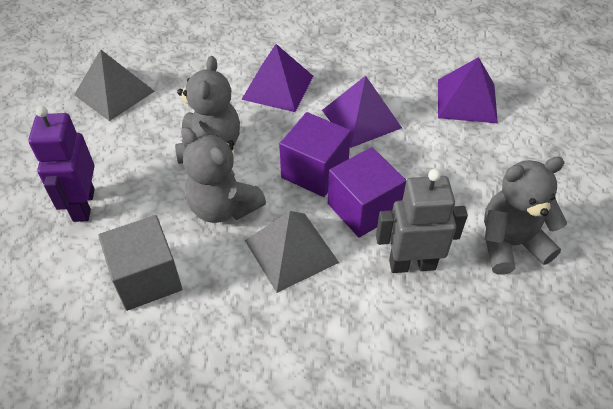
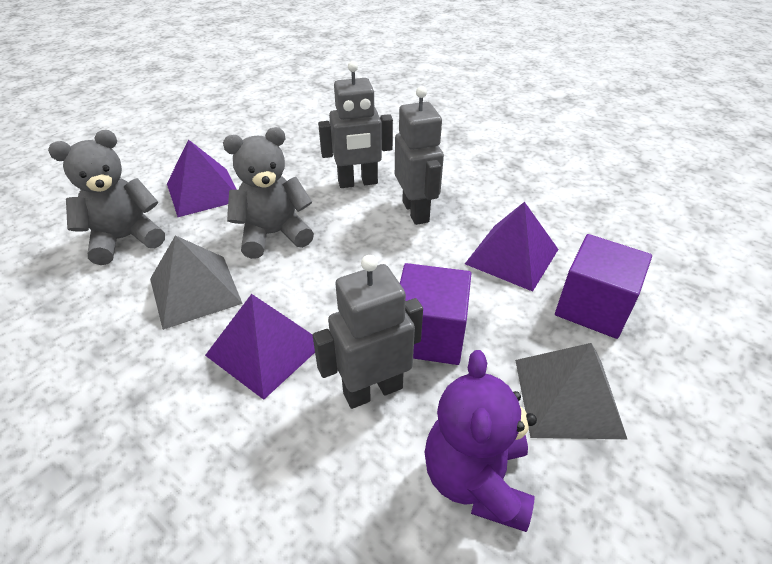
grey cube: [98,215,182,311] = 1 -> none = 0
grey robot: [376,169,468,273] = 1 -> [313,255,423,409] [318,61,393,188] [395,86,444,225] = 3
grey teddy bear: [175,56,240,164] [181,127,266,223] [484,157,567,274] = 3 -> [48,130,165,265] [223,127,314,259] = 2
purple robot: [28,106,95,222] = 1 -> none = 0
purple teddy bear: none = 0 -> [425,350,537,532] = 1

